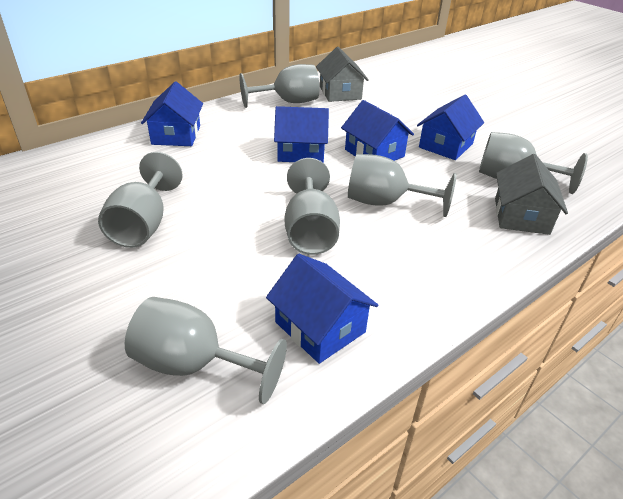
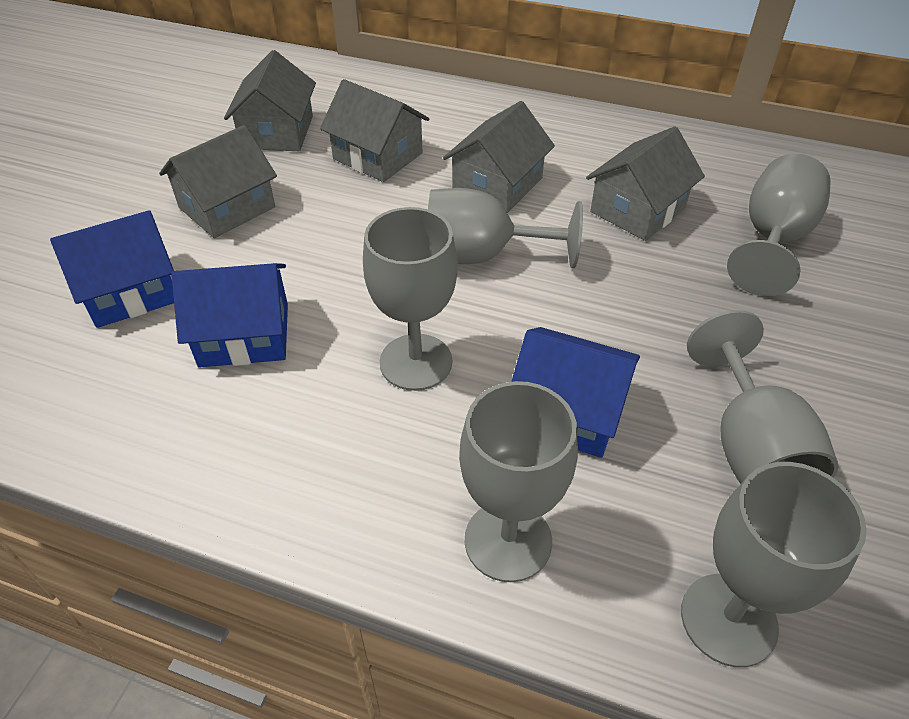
blue house: [141,81,203,146] [266,254,378,364] [274,106,329,163] [341,100,414,161] [417,95,484,160] = 5 -> [50,210,174,328] [171,263,288,368] [511,327,640,458] = 3
grey house: [316,47,369,102] [495,154,568,235] = 2 -> [159,125,277,238] [224,50,316,151] [320,79,429,182] [443,101,555,213] [586,127,705,241] = 5

